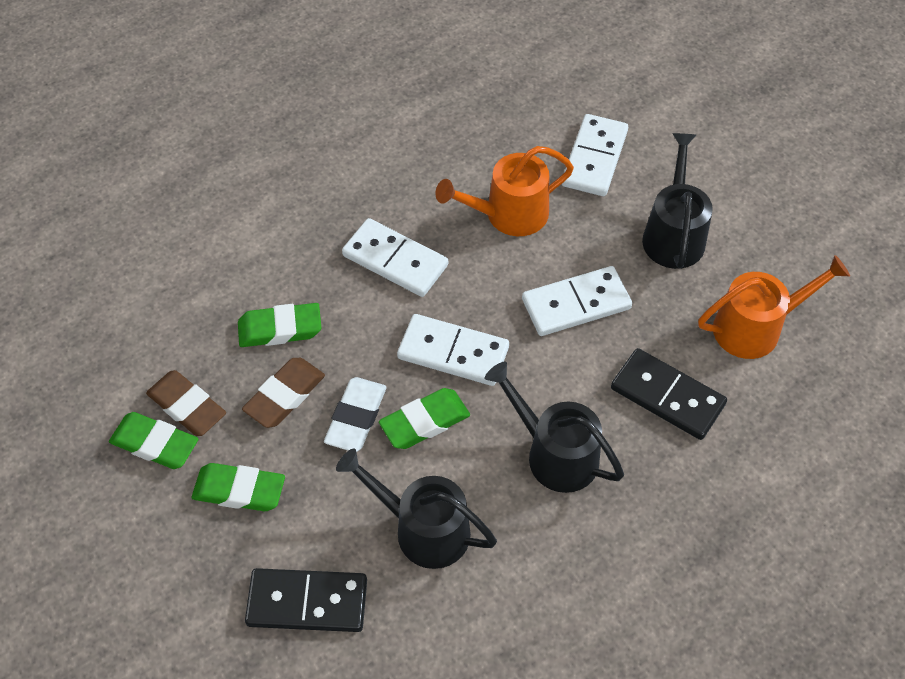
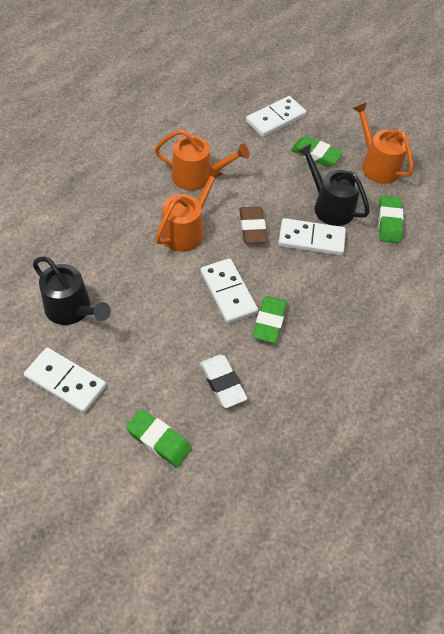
black domino: [245,568,367,632] [611,348,727,440] = 2 -> none = 0
black watering can: [336,448,497,569] [484,362,624,493] [642,133,713,269] = 3 -> [33,257,111,325] [298,143,370,226] = 2
brown eraser: [146,370,226,436] [242,358,325,428] = 2 -> [239,206,267,244] = 1
orange watering can: [436,146,574,236] [698,255,850,359] = 2 -> [154,129,250,191] [155,166,223,252] [353,102,414,184] = 3

